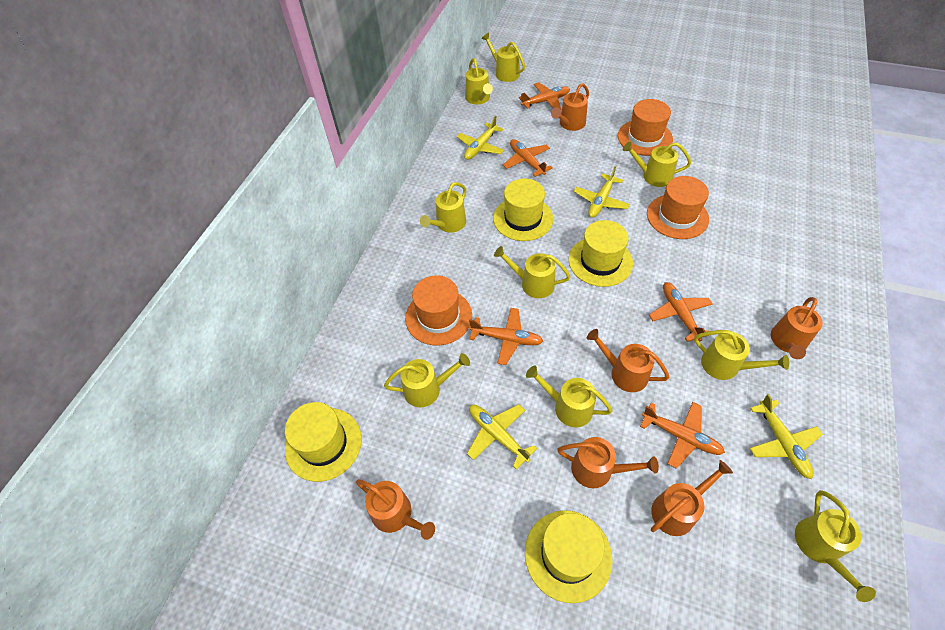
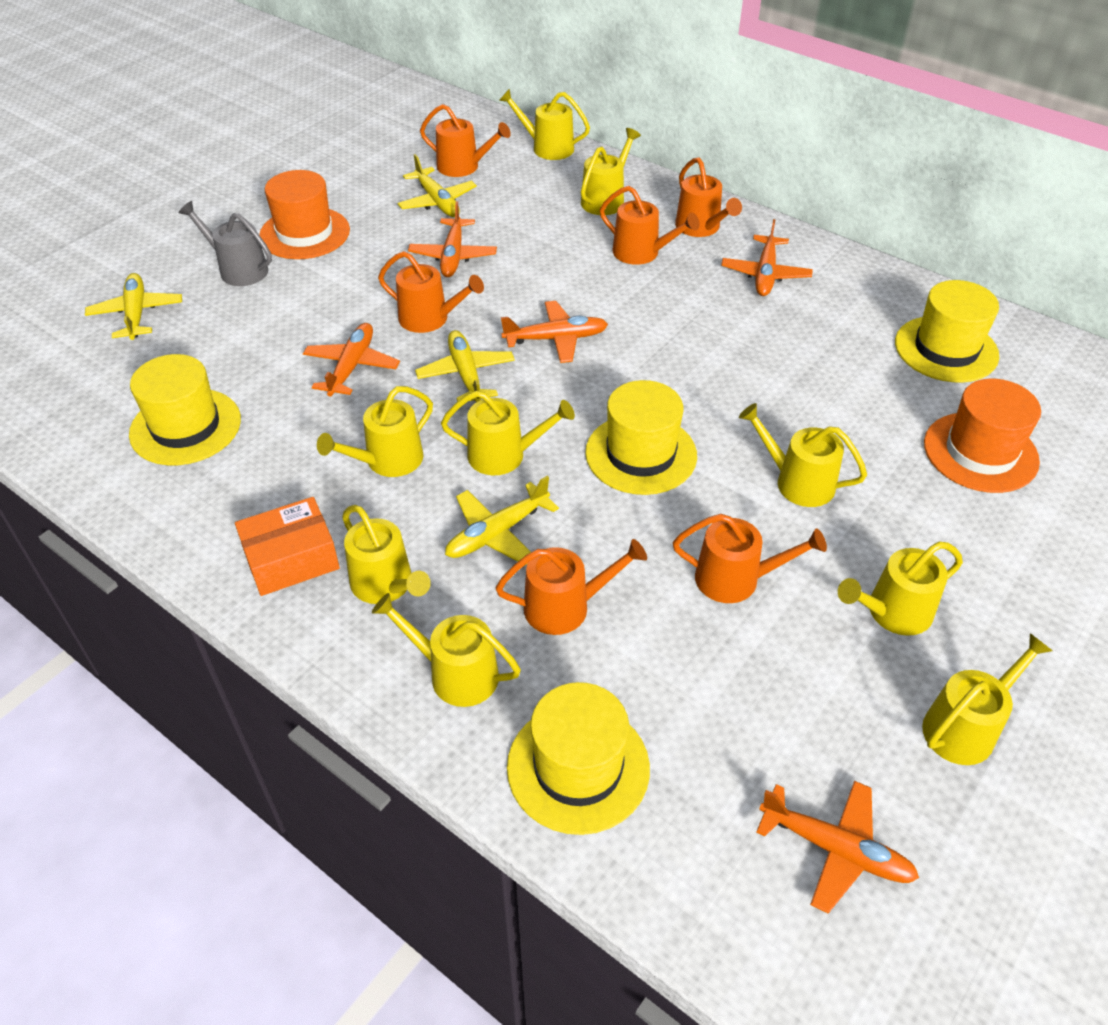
grey watering can: none = 0 -> [178,201,272,286] = 1
orange box: none = 0 -> [235,497,340,596] = 1
orange hat: [405,276,472,345] [618,99,673,156] [647,176,709,239] = 3 -> [259,170,350,259] [924,379,1041,493] = 2

